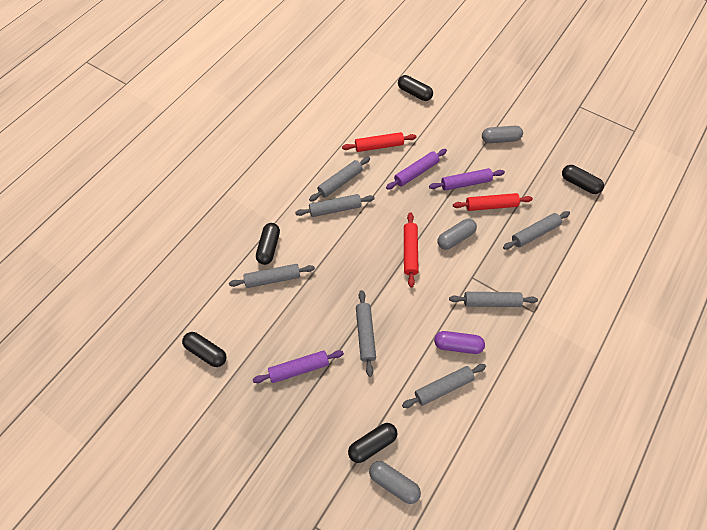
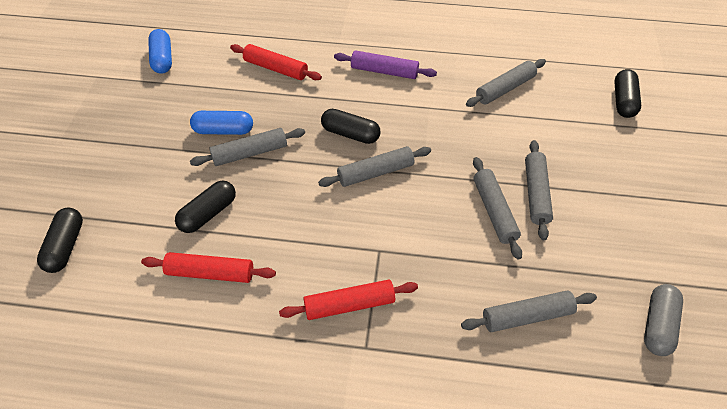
black capsule: [182,332,227,367] [256,223,280,265] [348,423,397,463] [398,75,433,101] [562,165,604,194] = 5 -> [37,208,83,273] [175,180,236,233] [321,109,381,144] [614,69,641,118] = 4
blue capsule: none = 0 -> [148,29,172,74] [190,111,253,135] = 2
grey capsule: [369,461,421,504] [437,219,477,250] [482,126,523,143] = 3 -> [644,284,683,356] = 1
grey rolling pin: [229,264,315,288] [295,194,375,217] [309,157,370,202] [356,290,376,377] [402,364,486,408] [449,292,538,307] [503,211,570,250] = 7 -> [190,128,305,166] [318,146,431,187] [461,290,597,332] [466,59,546,107] [473,157,522,260] [525,140,553,240] = 6
purple capsule: [434,331,485,354] = 1 -> none = 0
purple rolling pin: [253,350,344,383] [386,149,447,190] [429,168,505,191] = 3 -> [334,50,437,79] = 1

